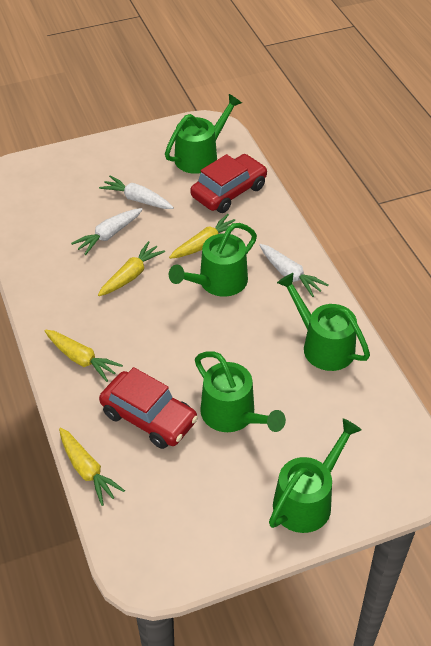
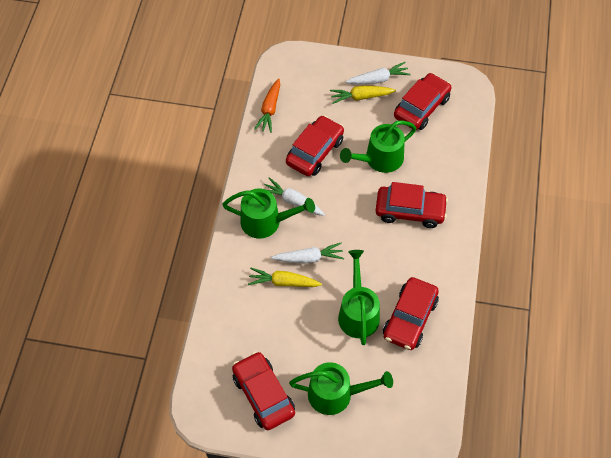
green watering can: [165,94,242,174] [169,223,257,297] [195,351,286,432] [269,418,361,533] [277,273,370,371] = 5 -> [222,189,315,238] [289,362,393,415] [338,250,380,345] [340,120,416,173] = 4
orange carrot: none = 0 -> [254,79,280,133] = 1
red car: [99,367,198,449] [190,154,267,213] = 2 -> [232,351,295,430] [286,115,344,176] [375,182,448,228] [383,277,439,350] [394,73,451,130] = 5
yellow carrot: [45,330,123,382] [59,427,125,506] [98,241,165,296] [169,214,235,259] = 4 -> [248,268,322,287] [330,86,396,104] = 2

